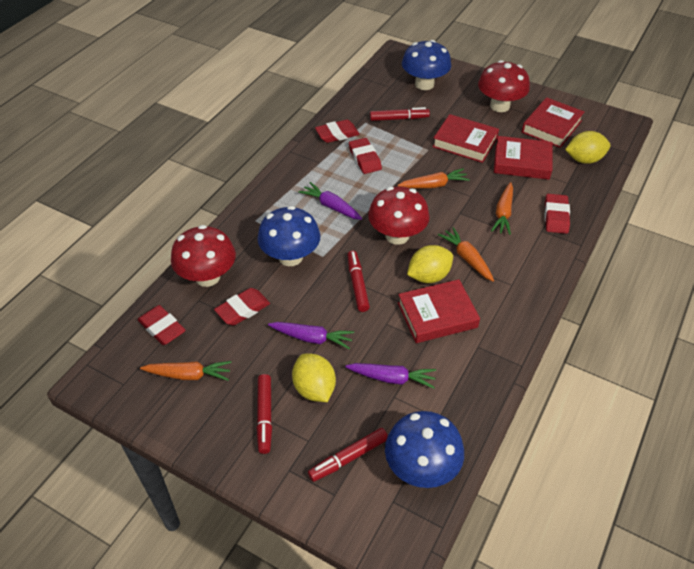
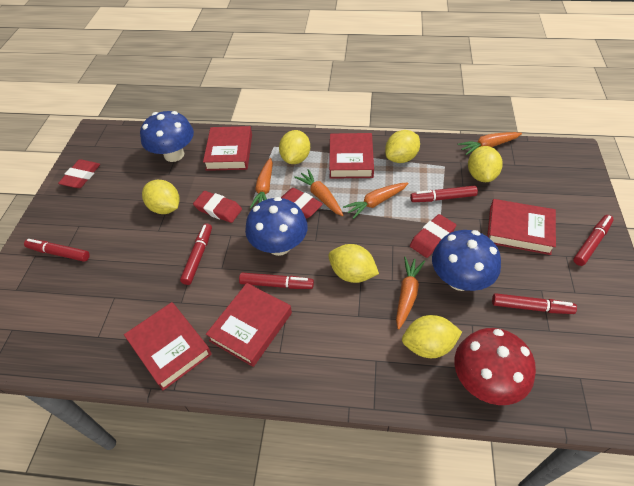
orange carrot: [140,361,232,381] [397,168,470,188] [438,227,494,282] [491,182,513,235] = 4 -> [250,158,273,209] [294,169,343,216] [343,182,408,219] [396,257,425,330] [458,132,522,155] = 5
purple carrot: [268,322,354,349] [299,182,362,220] [345,363,436,389] = 3 -> none = 0
red book: [398,279,480,343] [432,114,499,163] [494,136,553,180] [522,97,584,148] = 4 -> [124,302,212,390] [203,126,252,171] [206,283,292,367] [329,133,374,179] [487,199,556,255] = 5
red eraser: [138,305,186,345] [214,288,270,325] [315,120,360,143] [349,138,382,174] [545,194,570,234] = 5 -> [58,159,100,188] [193,191,242,223] [281,188,323,219] [410,214,456,258] = 4
red marker: [257,374,272,454] [308,428,388,482] [348,251,370,312] [370,107,430,121] = 4 -> [24,239,90,262] [180,223,212,285] [239,273,314,289] [410,185,478,202] [492,293,577,314] [573,215,614,266] = 6
red mushroom: [171,225,236,287] [368,186,430,245] [478,60,530,112] = 3 -> [454,328,536,405] = 1
yellow lemon: [292,353,336,402] [407,245,453,283] [565,131,611,164] = 3 -> [142,180,180,214] [279,130,310,164] [328,244,379,283] [385,130,420,163] [402,315,462,358] [468,146,503,182] = 6

